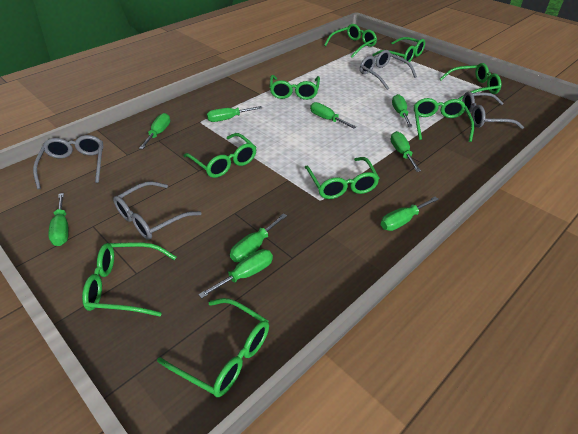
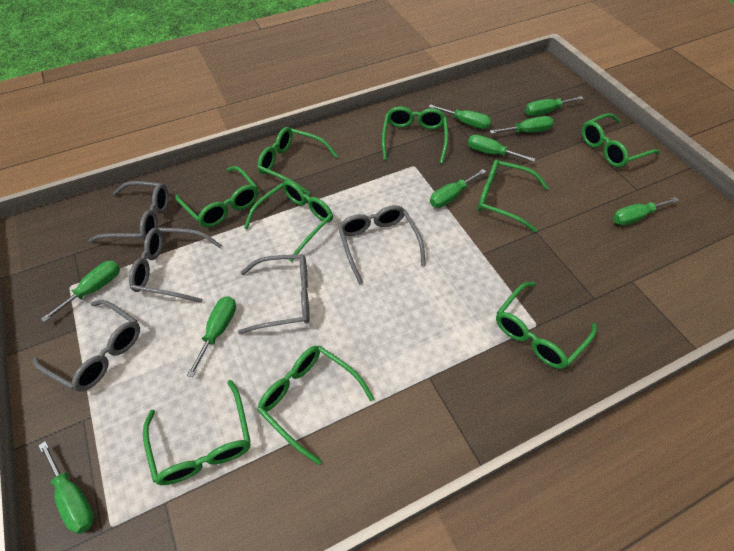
grey glasses: [33,135,104,189] [113,181,202,240] [360,50,417,90] [462,92,524,129] = 4 -> [33,300,140,392] [89,181,169,242] [129,227,222,303] [238,254,310,334] [338,205,426,285] = 5

